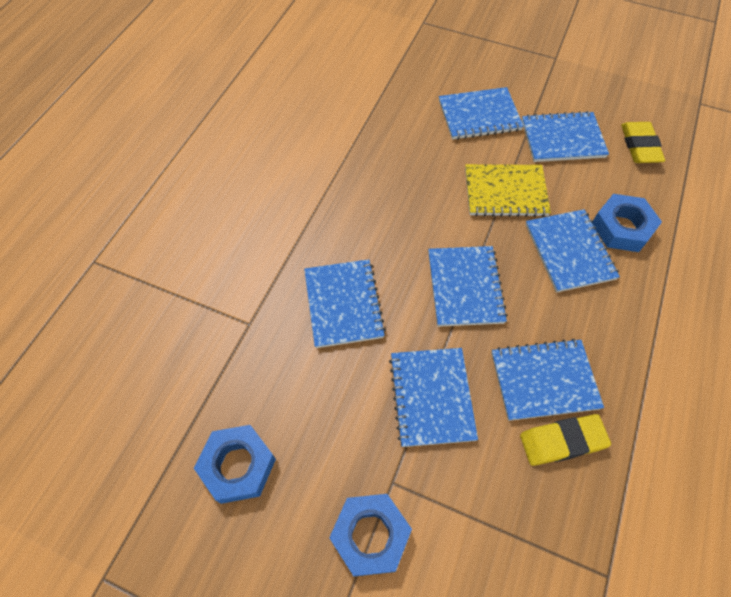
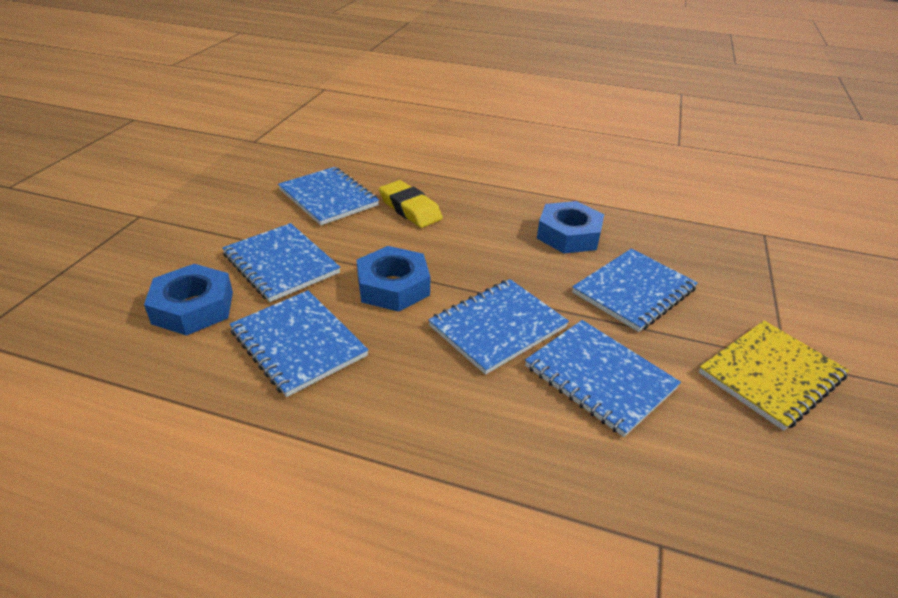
blue notebook: [304,259,386,348] [389,348,478,447] [428,246,508,327] [439,87,524,140] [491,339,604,421] [522,111,609,162] [525,209,620,293] = 7 -> [222,223,341,302] [229,290,369,397] [278,167,379,225] [428,279,569,375] [525,320,681,437] [572,248,698,332] = 6
yellow eraser: [520,414,611,466] [621,122,665,163] = 2 -> [379,180,443,228] = 1

